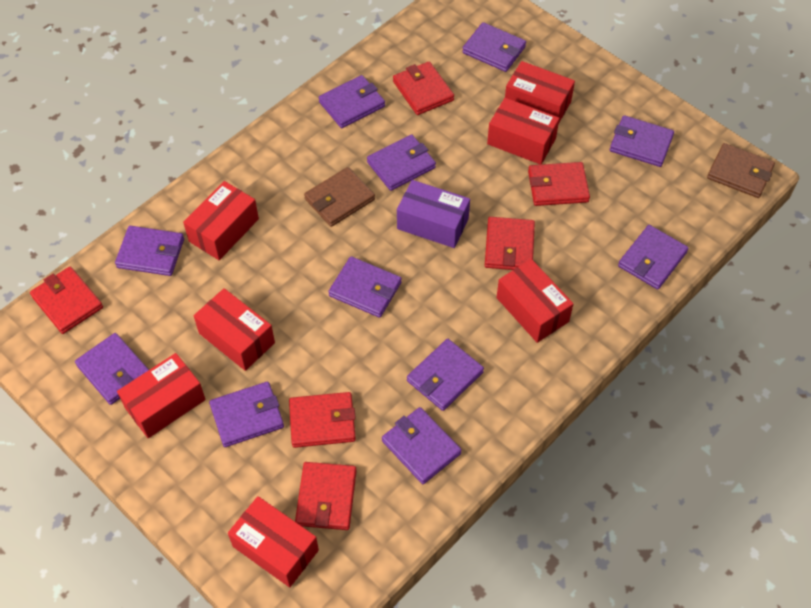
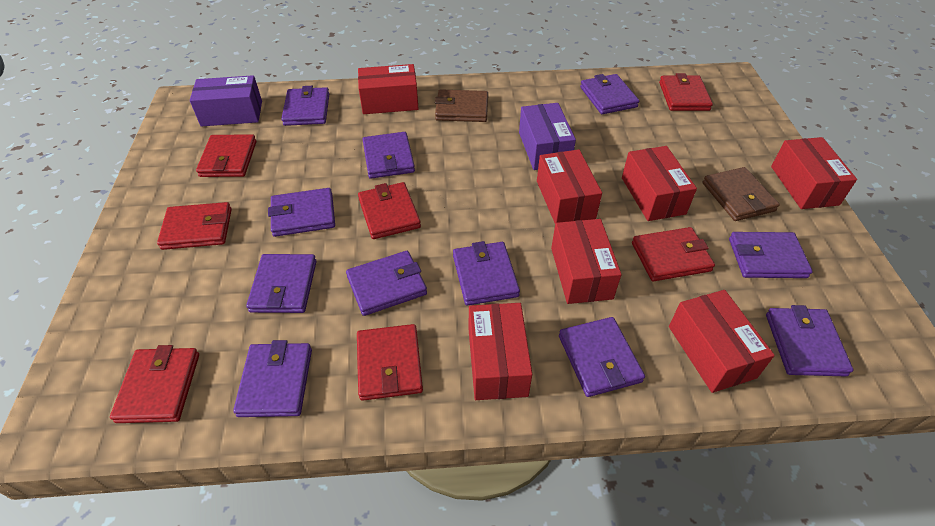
purple box: [397,180,470,248] = 1 -> [190,75,262,126] [519,103,576,170] = 2
red wallet: [30,267,103,334] [289,392,356,448] [295,462,357,530] [393,62,454,115] [485,217,535,270] [528,162,590,206] = 6 -> [110,345,199,423] [157,202,232,250] [196,134,256,177] [357,324,423,401] [358,182,421,239] [632,227,715,281] [659,73,713,111] = 7

